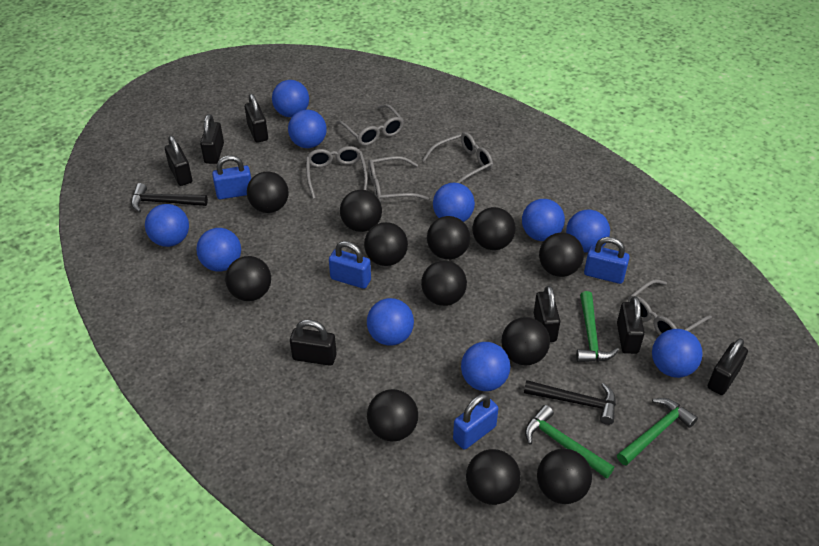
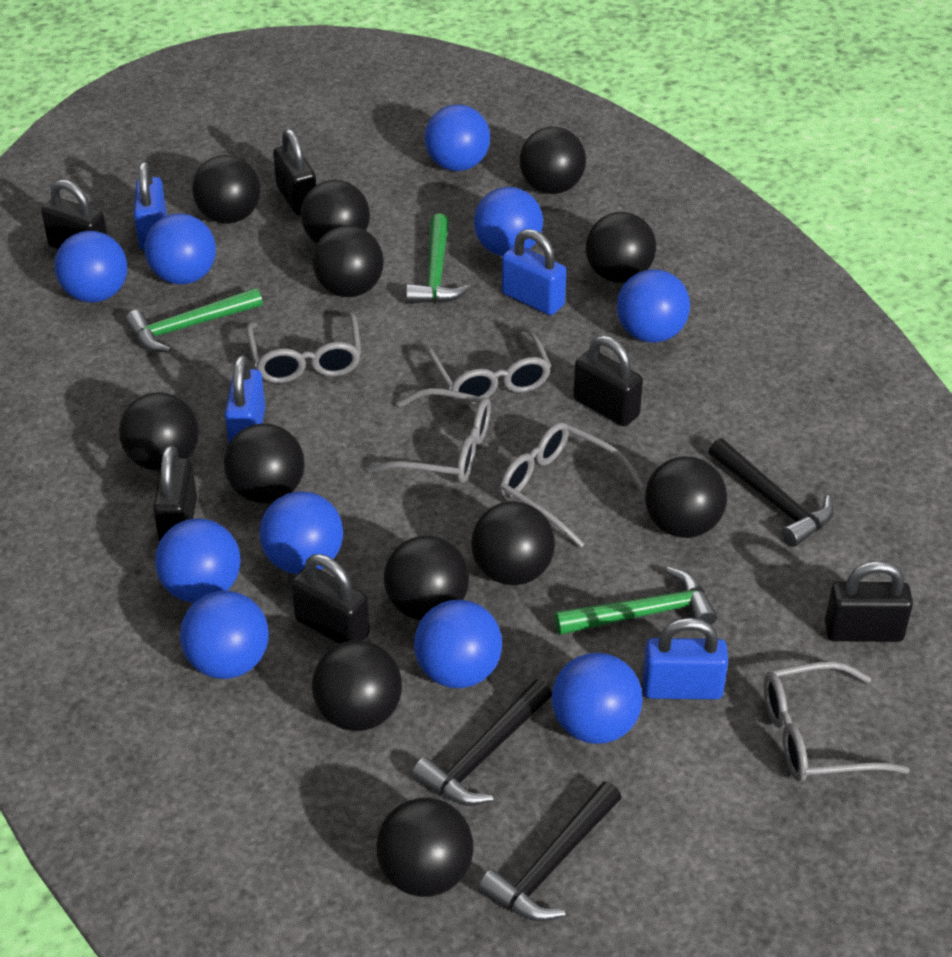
black hammer: [131,183,208,212] [524,380,616,425] = 2 -> [412,679,552,806] [478,781,622,921] [709,438,834,547] = 3
black padlock: [165,136,192,186] [200,114,224,164] [245,94,268,143] [290,320,337,366] [534,285,560,342] [617,296,645,354] [708,338,748,395] = 7 -> [41,180,107,249] [153,445,197,542] [273,129,316,215] [291,554,370,644] [573,335,643,426] [825,561,913,642] = 6

